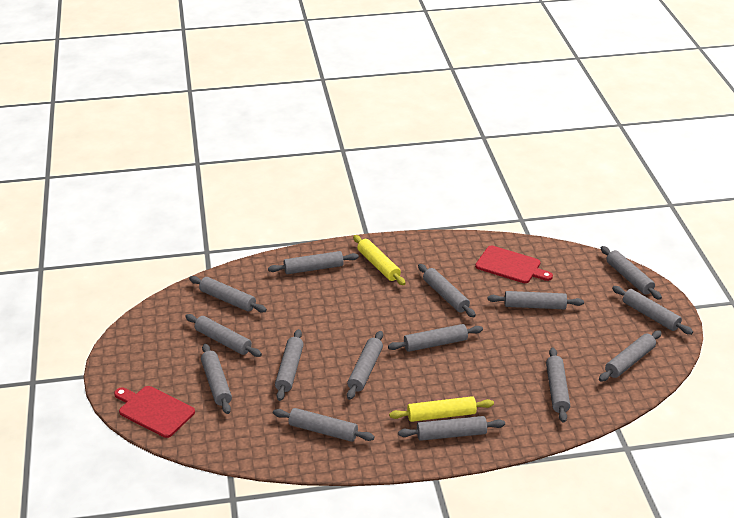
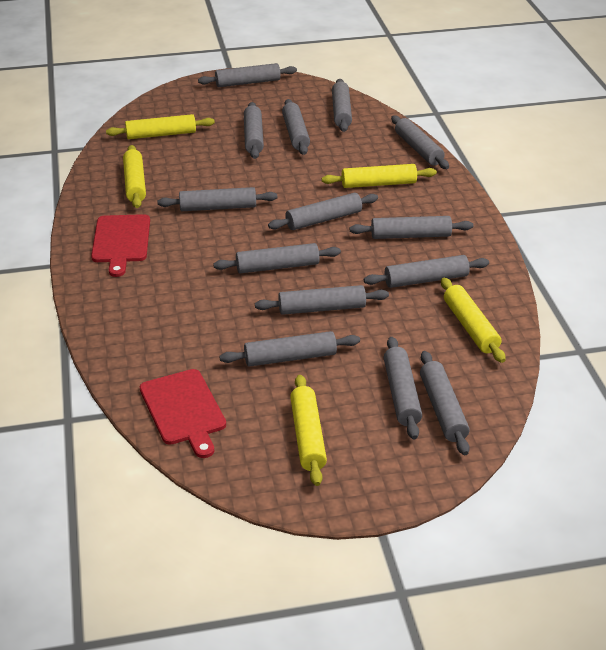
grey rolling pin: [185,314,262,357] [189,276,267,312] [201,343,232,414] [268,251,359,274] [273,408,375,442] [275,329,304,401] [347,331,383,400] [388,324,483,352] [398,416,505,441] [418,264,476,317] [488,291,584,309] [546,348,570,423] [599,330,662,382] [601,246,662,300] [612,286,693,335] = 15 -> [158,187,277,211] [198,63,297,87] [213,243,341,273] [219,331,360,367] [244,102,264,159] [255,285,389,315] [268,193,378,230] [282,99,310,155] [332,79,352,132] [350,216,473,239] [364,255,489,288] [384,337,422,439] [391,115,449,169] [420,351,470,455] = 14
yellow rolling pin: [353,235,406,285] [389,396,494,422] = 2 -> [106,114,215,139] [123,145,146,208] [290,375,327,486] [322,164,437,188] [441,278,506,363] = 5

